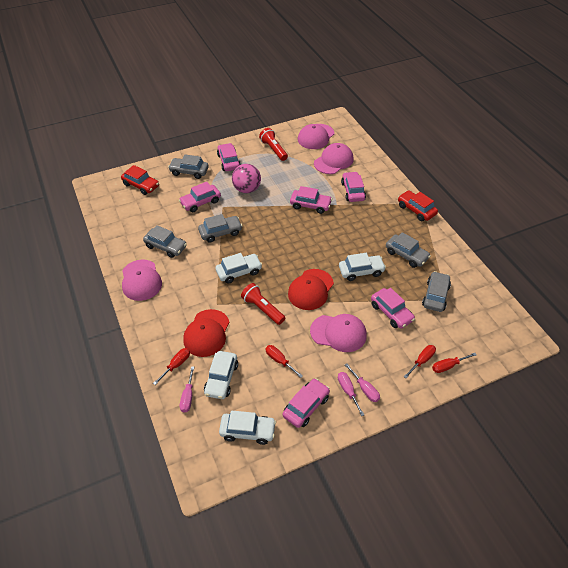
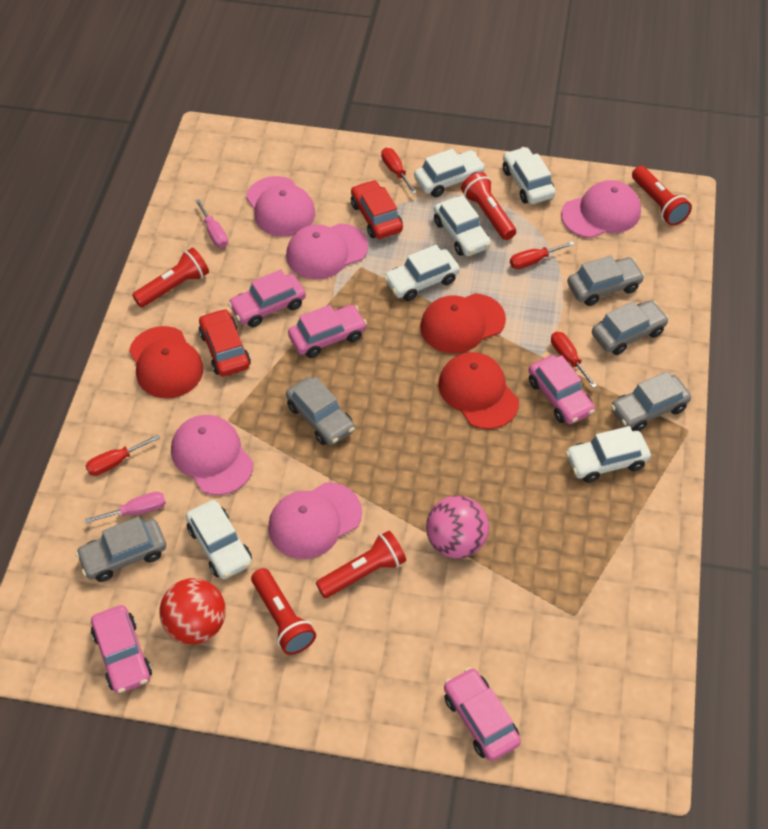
pink cap: [122,259,162,301] [298,124,334,149] [310,314,367,352] [314,143,353,174] = 4 -> [171,415,253,495] [246,176,315,237] [268,482,362,559] [286,223,368,279] [561,180,641,238] = 5
pink car: [179,182,221,212] [217,143,241,171] [283,378,330,428] [290,186,332,214] [341,172,366,202] [371,288,415,329] = 6 -> [91,605,152,694] [228,269,306,327] [288,305,367,358] [444,667,521,761] [528,355,595,424] = 5
pink screwdriver: [180,366,194,413] [338,372,364,416] [345,364,380,402] = 3 -> [85,492,166,524] [195,199,228,248] = 2
red ball: none = 0 -> [159,578,226,644] = 1
red cap: [183,309,229,357] [288,269,334,310] = 2 -> [129,326,203,398] [420,293,506,354] [438,352,519,429] = 3
red flashlight: [241,283,285,325] [259,128,288,161] = 2 -> [132,247,209,308] [251,568,316,655] [316,531,406,598] [461,172,516,240] [632,166,692,226] = 5
white car: [204,351,238,399] [215,253,262,284] [219,411,276,445] [339,253,386,281] = 4 -> [186,500,252,579] [384,245,460,301] [414,149,486,197] [434,195,491,256] [503,147,555,204] [566,426,651,483] = 6

